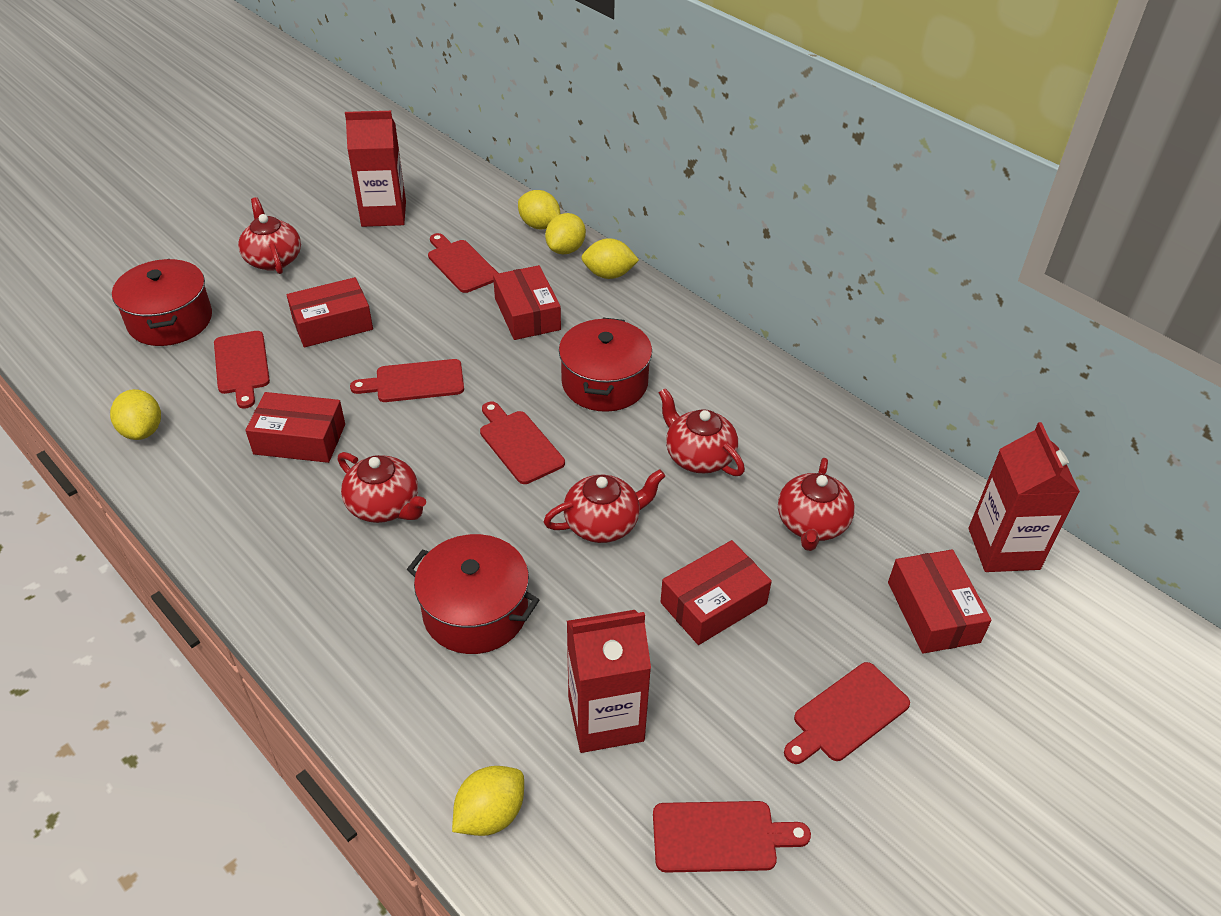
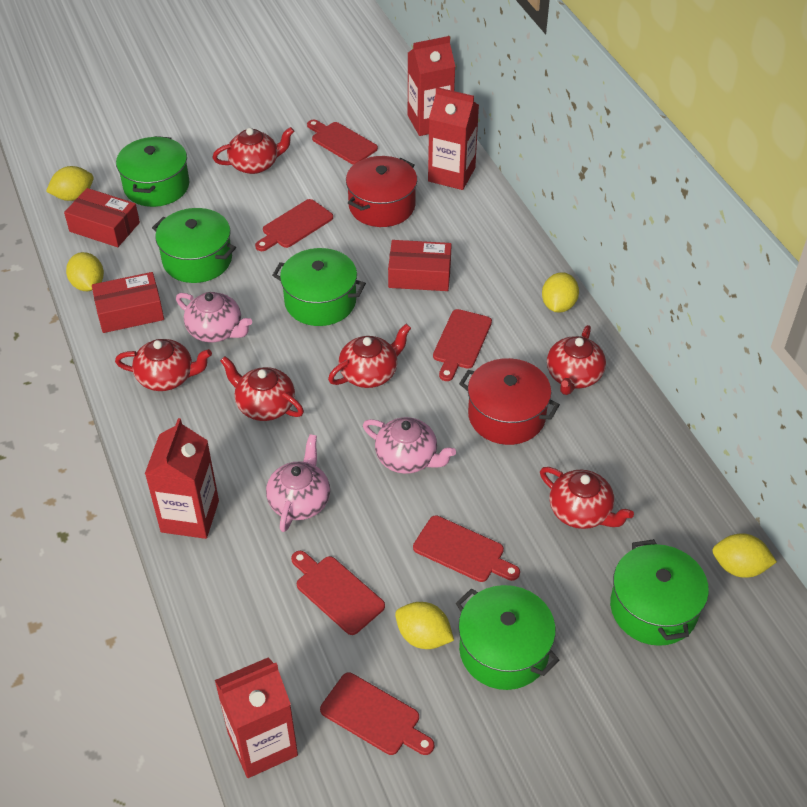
green pot: none = 0 -> [116,136,189,207] [152,208,236,283] [272,248,366,326] [456,585,559,690] [610,539,709,646] = 5
pink teapot: none = 0 -> [176,292,252,342] [266,434,330,532] [363,417,456,474] = 3
red box: [246,392,345,463] [287,277,373,347] [493,265,561,340] [660,540,772,645] [888,550,992,654] = 5 -> [64,188,140,247] [92,272,164,333] [388,240,452,291] = 3
red carton: [345,111,406,227] [567,610,651,753] [969,422,1080,572] = 3 -> [145,418,219,539] [215,657,298,778] [408,36,456,136] [428,87,479,190] = 4
red pot: [112,259,212,346] [407,534,539,654] [559,318,652,412] = 3 -> [346,156,417,227] [459,358,560,445] = 2
red teapot: [238,197,301,274] [337,452,426,523] [543,469,665,543] [658,388,745,476] [778,458,855,551] = 5 -> [115,339,212,391] [212,127,294,174] [220,356,304,421] [328,324,411,388] [540,467,634,529] [547,325,606,395] = 6

